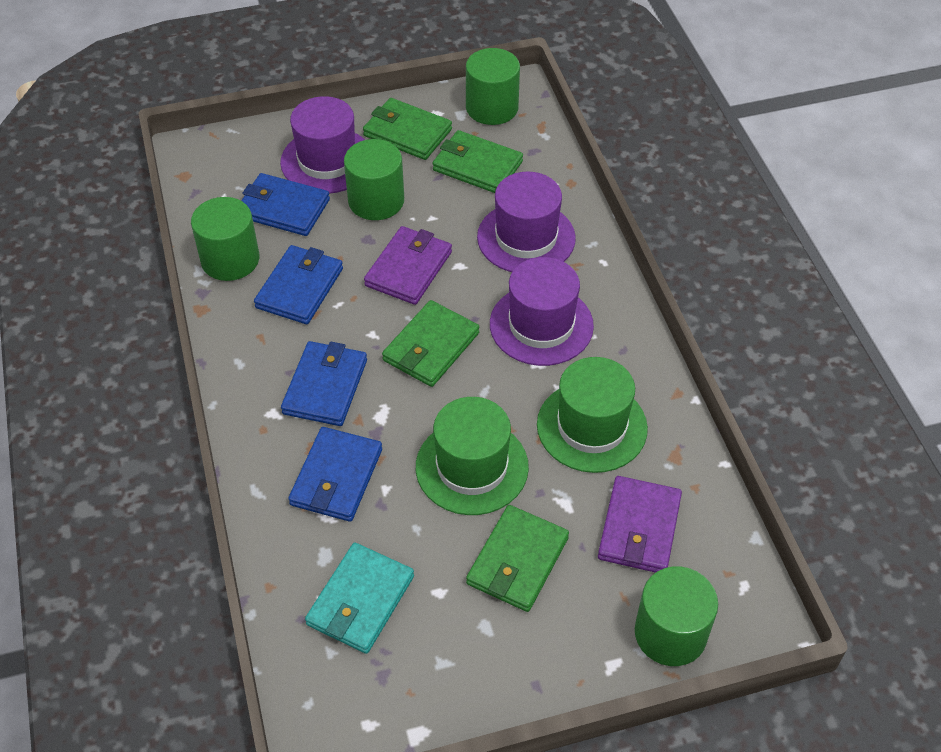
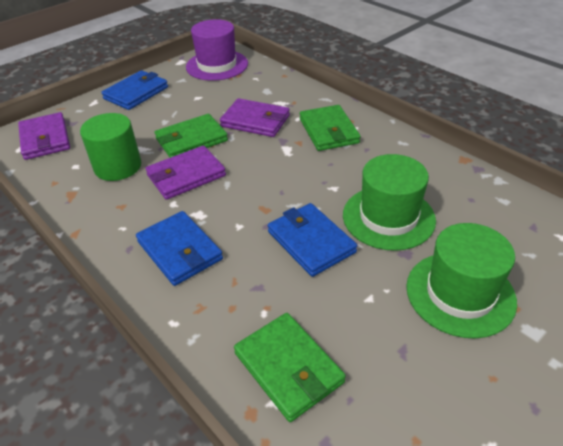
blue wallet: [241,173,330,236] [254,245,343,324] [281,341,367,426] [288,427,382,522] = 4 -> [101,70,168,110] [136,211,223,286] [268,203,357,277] = 3
green cylinder: [191,197,259,281] [344,139,404,220] [466,48,520,125] [635,566,718,666] = 4 -> [80,113,141,181] = 1
green wallet: [363,98,452,160] [382,300,479,387] [433,130,523,193] [466,505,569,612] = 4 -> [155,114,228,158] [234,313,346,422] [300,105,361,151] = 3
purple hat: [280,96,365,194] [477,172,576,272] [490,257,594,366] = 3 -> [186,19,248,81] = 1
purple wallet: [364,226,452,305] [598,476,682,573] = 2 -> [18,112,70,160] [145,145,226,200] [220,98,290,137] = 3
turquoise wallet: [305,543,414,654] = 1 -> none = 0

